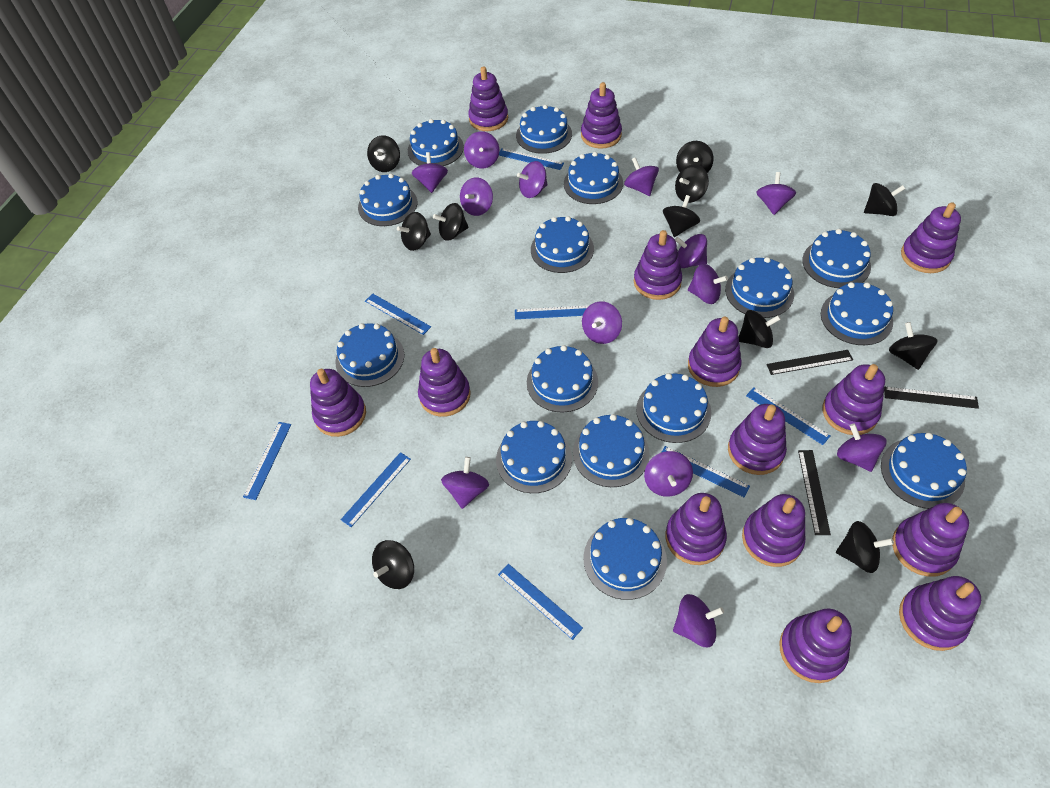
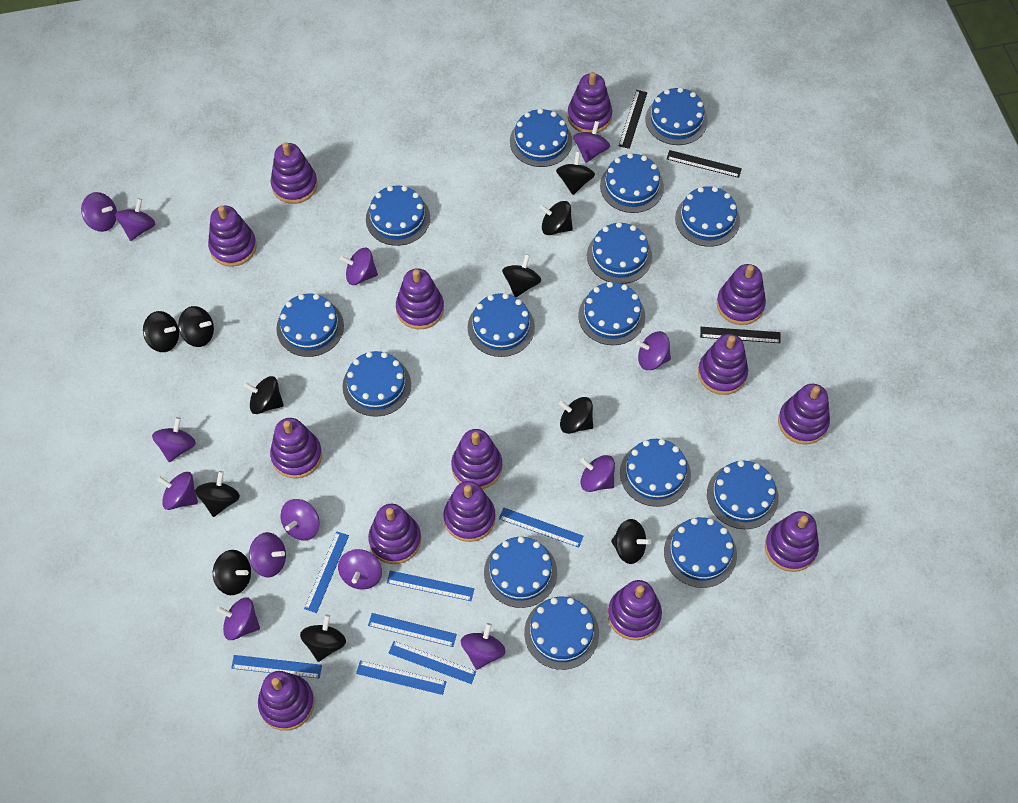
blue ruler: [243,422,291,500] [341,452,411,527] [365,294,431,335] [498,564,583,640] [499,148,564,170] [515,305,590,319] [661,446,750,497] [746,387,830,445] = 8 -> [231,655,322,679] [304,532,349,613] [356,661,446,695] [368,613,457,647] [387,571,474,601] [388,641,476,684] [499,508,583,548] = 7

